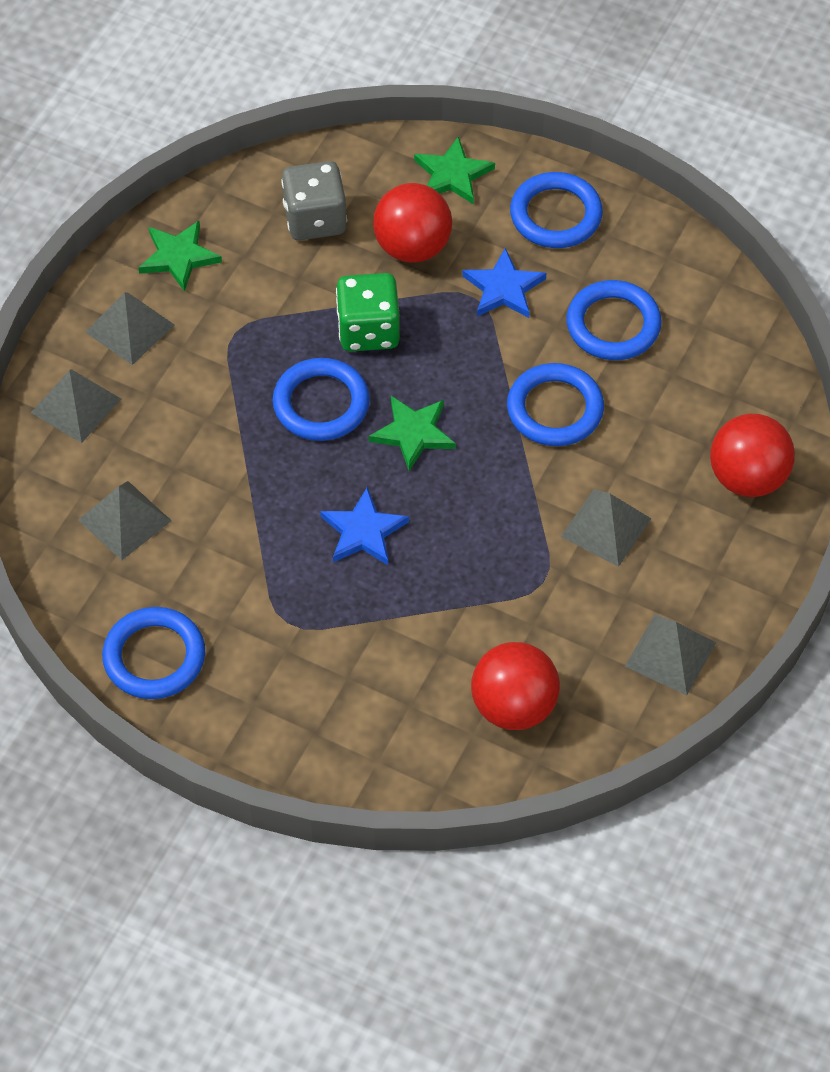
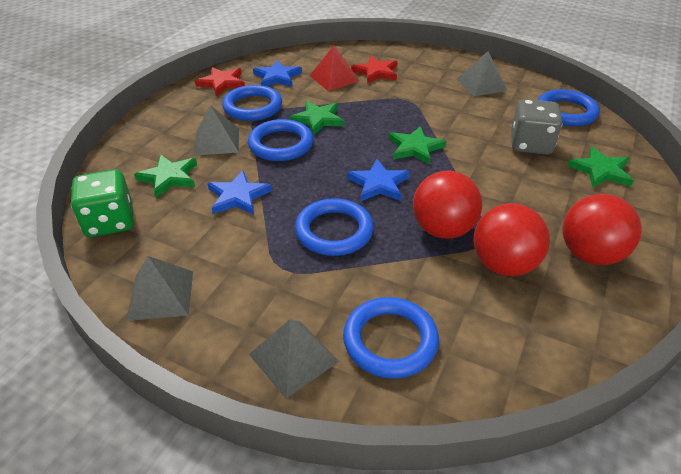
blue star: [320,487,409,565] [463,248,546,318] = 2 -> [207,170,272,215] [253,60,302,87] [347,159,410,201] = 3
green star: [138,221,222,292] [369,396,456,471] [414,136,495,205] = 3 -> [134,155,197,198] [289,101,344,135] [388,126,446,165] [568,147,634,188] = 4
grey pyramid: [31,369,121,443] [78,481,172,561] [85,292,175,365] [561,489,652,567] [625,614,716,695] = 5 -> [126,256,193,321] [194,105,239,156] [249,319,339,399] [457,51,508,97] = 4
red pyramid: none = 0 -> [310,45,360,91] = 1
red star: none = 0 -> [195,67,245,96] [351,56,398,84] = 2

